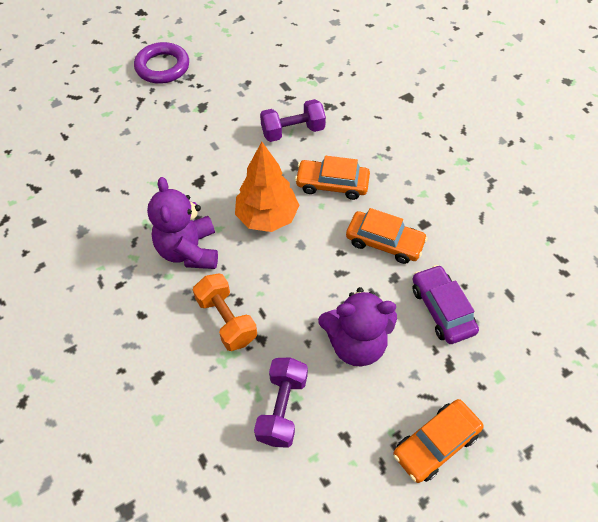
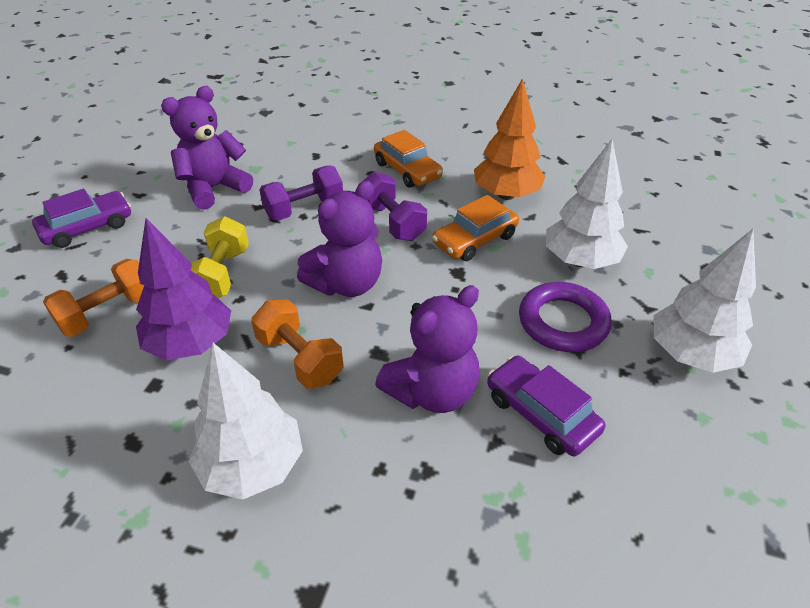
orange car: [295,156,370,200] [346,208,428,264] [393,399,484,483] = 3 -> [374,130,443,187] [432,195,519,261] = 2
orange dumbbell: [193,273,257,351] = 1 -> [43,259,144,337] [251,299,344,389] = 2
purple car: [413,265,479,344] = 1 -> [32,189,131,248] [487,355,605,456] = 2
purple teddy bear: [147,177,218,269] [318,287,397,366] = 2 -> [161,86,253,210] [297,181,382,297] [375,285,479,413] = 3
purple tree: none = 0 -> [136,218,231,361] = 1
white tree: none = 0 -> [189,343,303,500] [546,139,628,269] [654,229,756,373] = 3
yellow dumbbell: none = 0 -> [191,216,249,298] = 1

